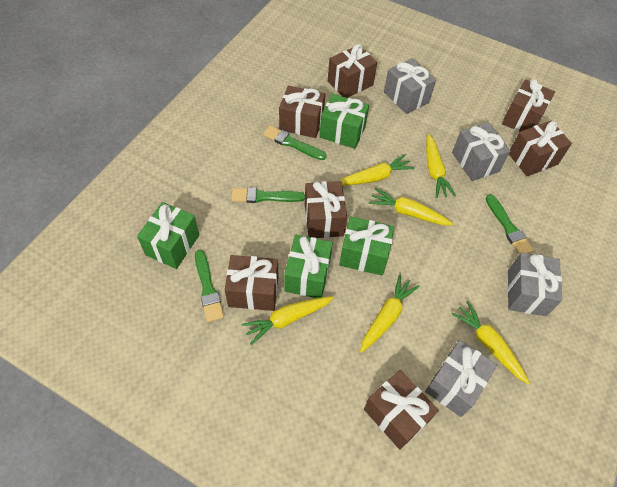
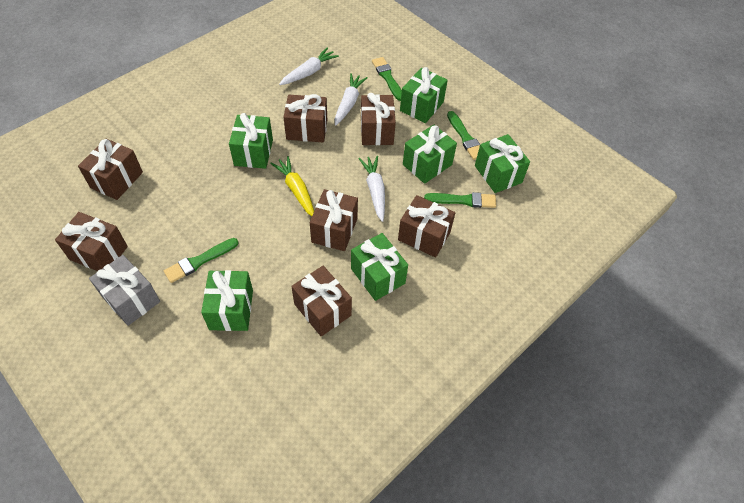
green gift: [137,202,199,269] [284,235,333,298] [319,94,369,149] [339,216,395,275] = 4 -> [201,270,253,331] [229,113,273,169] [351,233,408,301] [400,67,448,123] [403,125,457,184] [475,134,530,193] = 6
grey gift: [384,58,436,114] [425,340,497,417] [452,122,510,181] [508,252,562,316] = 4 -> [89,255,160,326] = 1
white carrot: none = 0 -> [279,48,339,85] [335,73,368,126] [359,156,385,222] = 3
yellow carrot: [241,296,334,345] [340,154,415,185] [360,275,420,353] [369,188,453,225] [426,134,456,198] [451,301,530,384] = 6 -> [270,156,314,216] = 1

